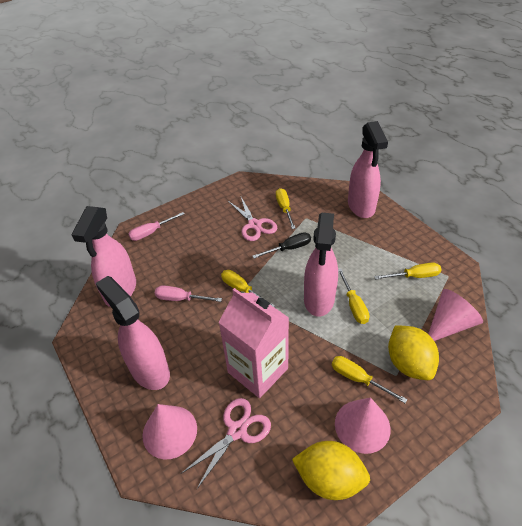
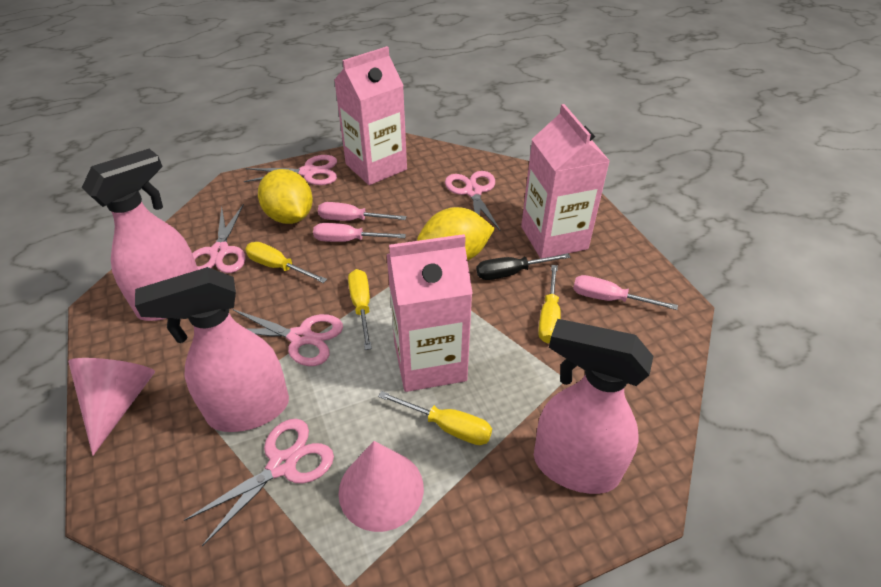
pink carton: [218,288,289,398] = 1 -> [334,46,407,185] [387,234,473,392] [521,104,610,259] = 3
pink cone: [142,404,197,460] [335,398,391,454] [428,289,483,341] = 3 -> [68,358,155,456] [338,441,424,532] = 2
pink scissors: [182,398,271,490] [228,195,277,241] = 2 -> [183,419,334,546] [192,204,246,273] [232,309,343,366] [244,155,337,185] [445,171,501,232] = 5
pink screwdriver: [129,212,184,241] [155,285,222,302] = 2 -> [313,223,406,242] [318,202,407,221] [573,275,678,310] = 3
pink spray bottle: [71,206,136,307] [96,276,170,390] [304,213,338,317] [348,121,388,218] = 4 -> [82,149,198,321] [135,267,289,432] [534,319,653,494] = 3
yellow screwdriver: [221,270,275,307] [276,188,296,229] [332,356,407,403] [338,269,370,324] [374,262,441,280] = 5 -> [245,242,327,283] [348,269,372,350] [378,391,492,445] [538,265,561,343] = 4

